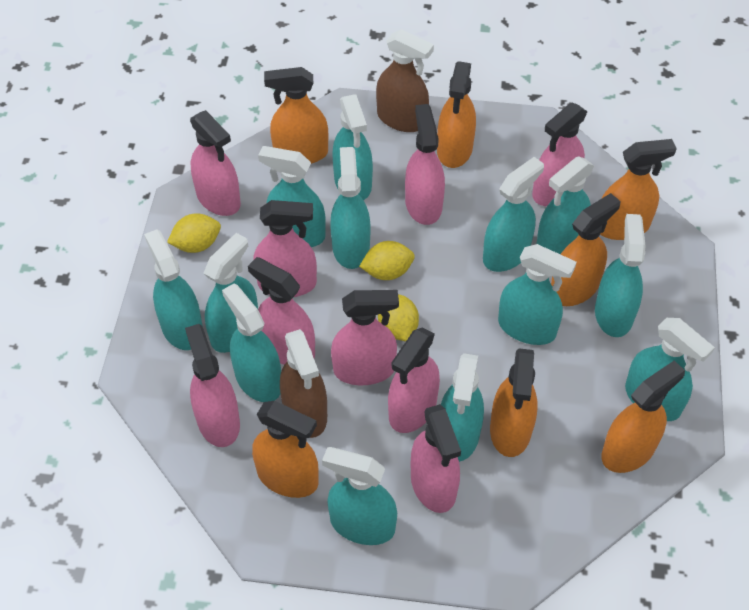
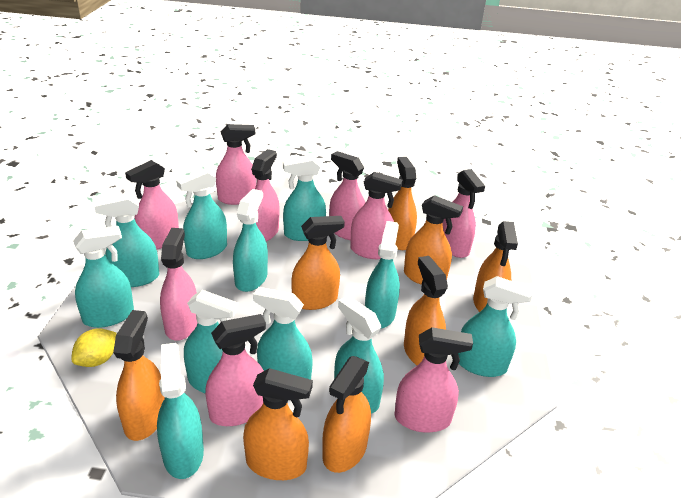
brown spray bottle: [280,329,327,438] [376,29,434,132] = 2 -> none = 0
orange spray bottle: [252,401,319,498] [264,67,328,164] [437,61,476,168] [490,348,538,457] [551,193,620,306] [600,139,677,240] [601,360,685,473] = 7 -> [113,310,165,441] [243,368,313,480] [291,216,345,310] [322,356,371,473] [388,157,417,250] [404,195,463,285] [404,256,448,365] [473,221,518,312] = 8
turquoise spray bottle: [144,229,203,350] [204,233,258,353] [222,284,281,402] [258,146,326,247] [322,447,397,545] [330,147,370,269] [332,94,373,200] [441,353,484,462] [483,157,544,272] [498,244,576,345] [536,156,594,254] [595,214,646,337] [625,318,715,421] = 13 -> [73,226,134,328] [94,194,159,287] [157,343,204,479] [176,169,227,259] [184,290,239,393] [233,189,268,292] [253,287,313,380] [283,156,326,241] [334,296,384,413] [365,221,400,328] [458,276,533,377] = 11
yellow lemon: [167,213,221,253] [359,241,415,280] [378,294,419,341] = 3 -> [71,328,117,367] = 1

